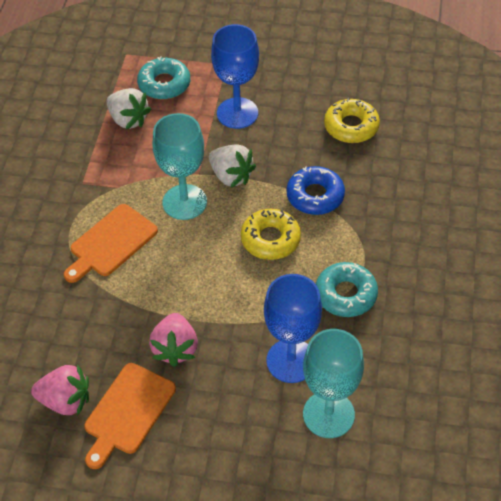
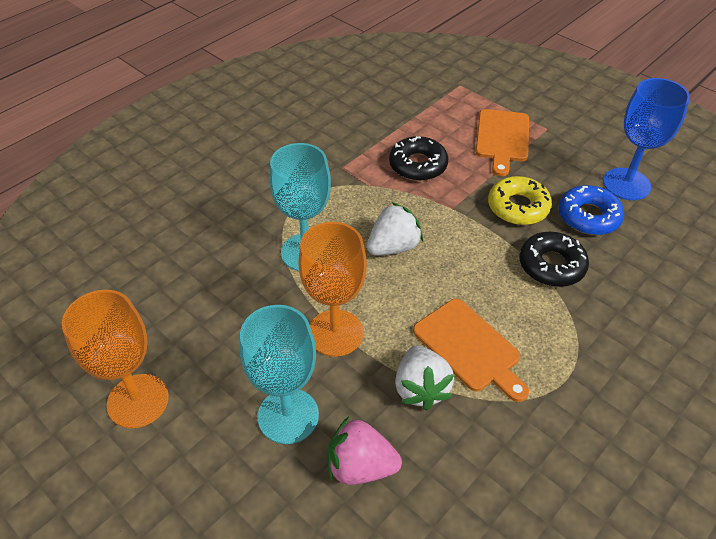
black donut: none = 0 -> [389,136,448,181] [519,232,589,287] = 2
blue goblet: [211,24,259,129] [264,274,322,383] = 2 -> [603,78,690,200] = 1
orange goblet: none = 0 -> [62,290,169,428] [298,222,367,357] = 2
pink strawberry: [31,364,89,415] [149,313,198,367] = 2 -> [328,417,402,485] = 1
turquoise donut: [137,56,190,99] [316,262,378,317] = 2 -> none = 0
yellow donut: [241,209,301,260] [324,98,380,143] = 2 -> [488,176,552,225] = 1

